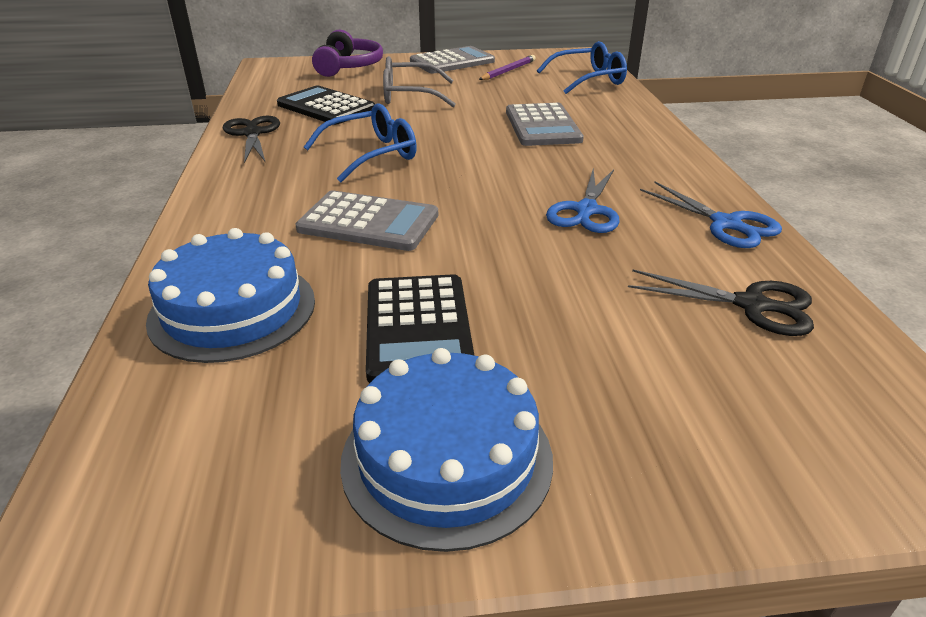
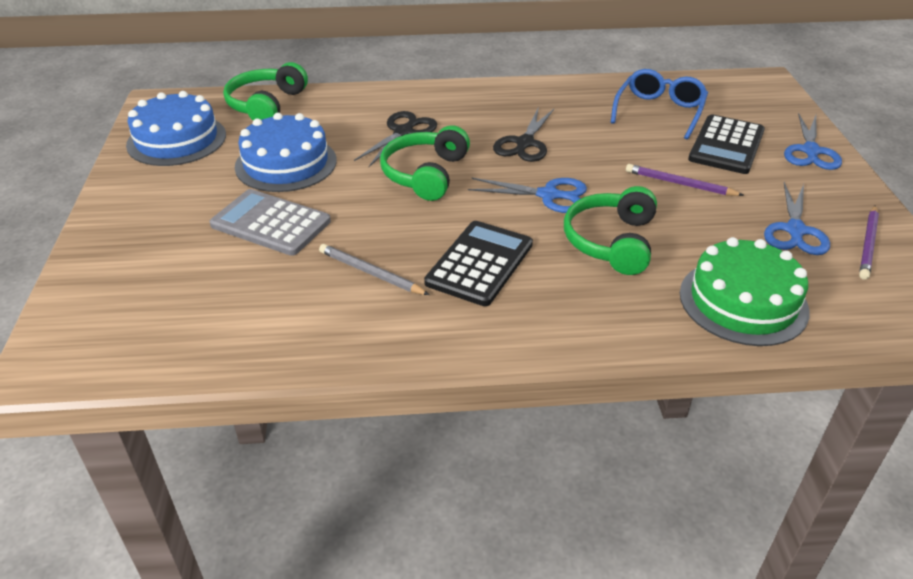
blue glasses: [304,103,417,182] [537,41,627,94] = 2 -> [610,69,708,139] = 1
blue scissors: [546,169,620,233] [640,182,782,248] = 2 -> [468,178,587,213] [764,182,830,255] [784,113,842,170] = 3
green cake: none = 0 -> [680,237,810,346] = 1
green headphones: none = 0 -> [223,62,308,120] [380,125,470,201] [564,186,657,275] = 3
grey calculator: [295,190,438,251] [410,46,495,73] [506,103,584,146] = 3 -> [209,189,331,256] = 1
grey glasses: [383,56,456,107] = 1 -> none = 0
grey pencil: none = 0 -> [319,244,430,295] = 1
purple headphones: [312,29,383,77] = 1 -> none = 0
purple pencil: [479,55,536,80] = 1 -> [626,164,744,196] [859,205,879,280] = 2

